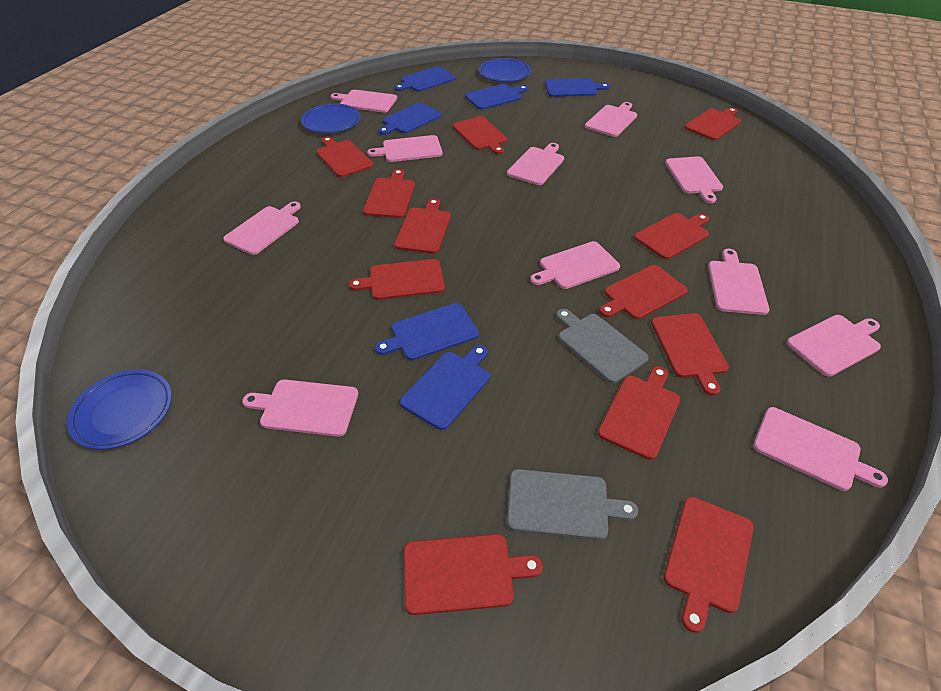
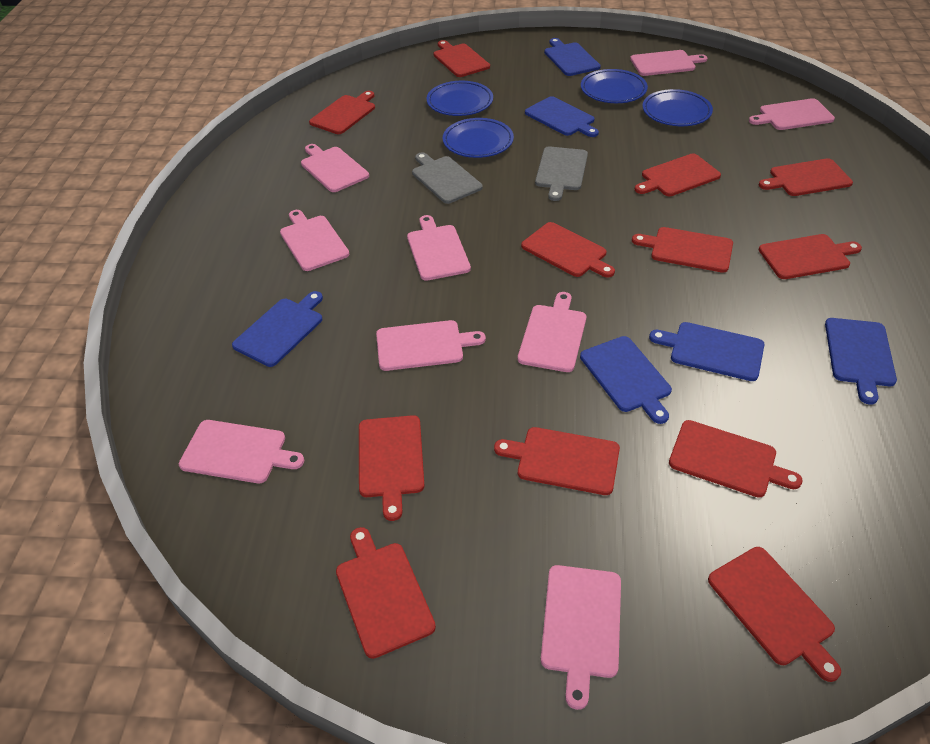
blue plate: [67,369,172,450] [301,104,361,133] [479,58,531,82] = 3 -> [427,81,493,116] [443,118,514,158] [581,69,648,103] [642,89,713,126] = 4
pink cutting board: [223,202,301,255] [242,380,358,437] [331,90,397,113] [367,135,443,162] [507,143,564,185] [530,241,620,289] [585,102,637,137] [665,156,723,203] [708,249,769,315] [753,407,888,491] [787,315,881,377] = 11 -> [179,420,304,483] [280,210,349,271] [301,144,369,192] [376,320,486,371] [407,215,471,281] [518,292,586,372] [541,565,621,710] [630,50,707,76] [749,98,835,130] = 9

